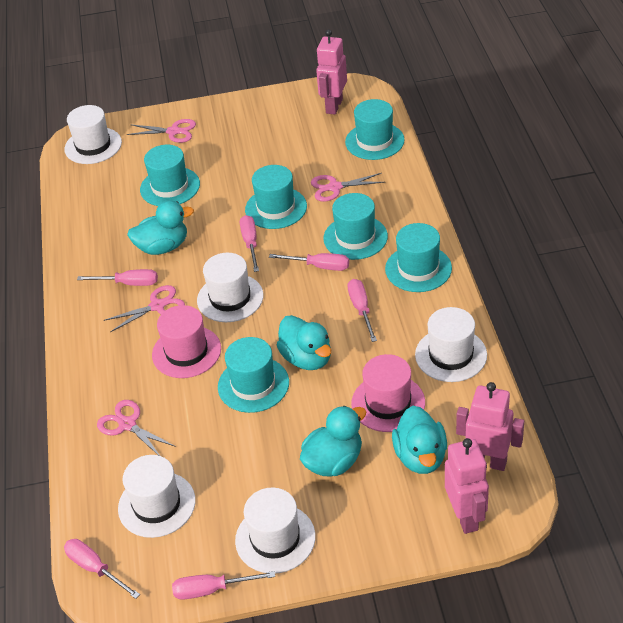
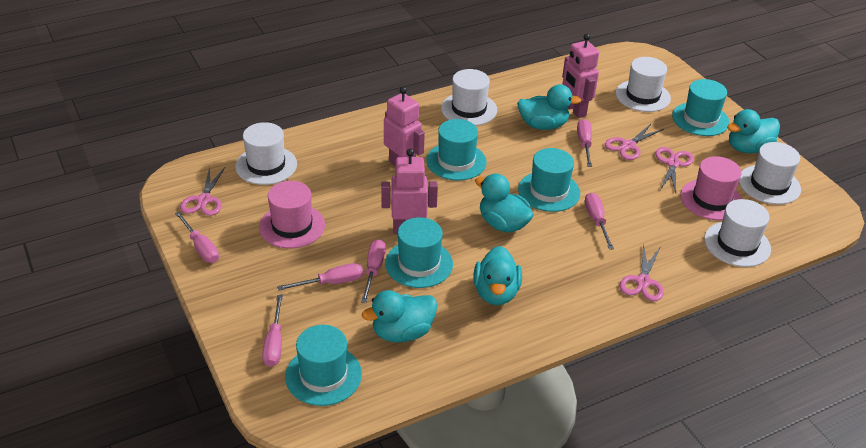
turquoise duck: [127,200,194,255] [277,315,331,370] [300,406,366,476] [392,406,447,474] = 4 -> [362,290,437,343] [473,246,522,305] [475,173,534,233] [517,84,581,130] [727,109,780,153] = 5
turquoise hat: [140,145,200,206] [218,337,289,413] [245,165,307,229] [323,193,388,260] [345,99,405,160] [385,223,452,292] = 6 -> [285,325,362,406] [385,217,453,288] [426,119,487,181] [518,148,580,212] [672,79,730,136] = 5

